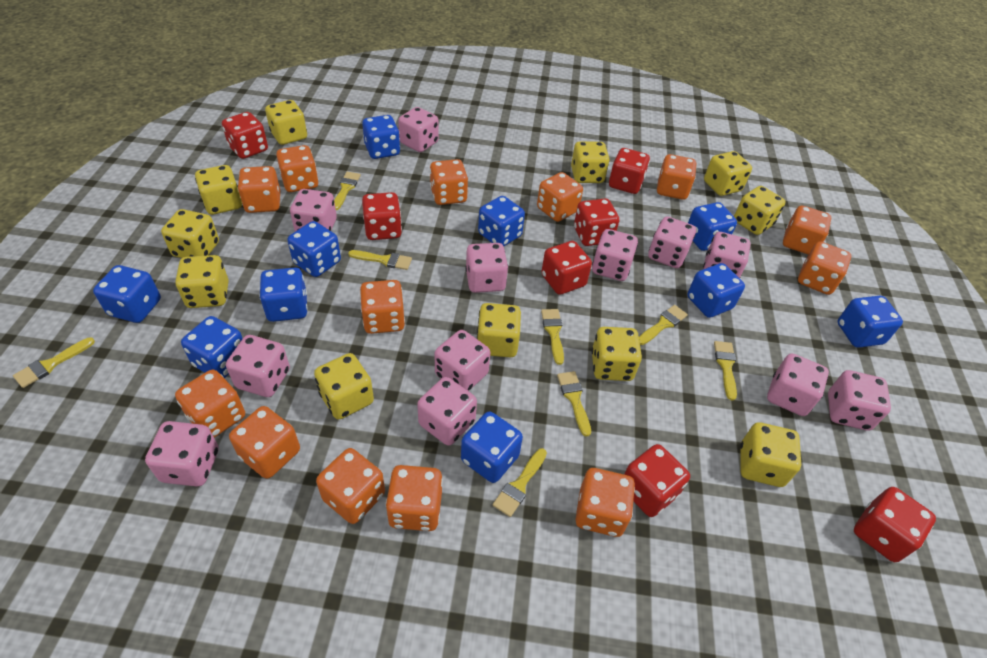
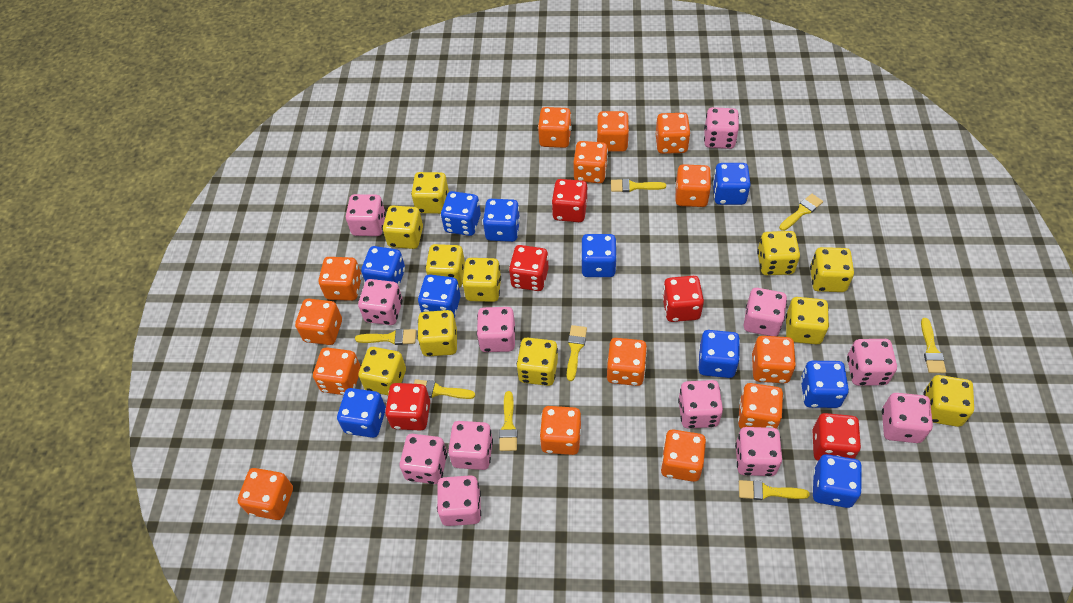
orange dice: [175,370,245,438] [229,406,300,479] [238,166,280,213] [276,145,318,192] [316,448,385,524] [360,280,405,334] [386,465,443,531] [430,159,468,205] [537,172,583,222] [576,468,635,537] [657,154,696,200] [783,206,831,255] [798,242,851,295] = 13 -> [237,468,293,520] [295,299,342,345] [313,347,361,395] [319,257,362,301] [538,107,572,148] [540,406,581,455] [574,141,608,183] [597,111,629,152] [607,338,647,386] [656,113,691,154] [661,430,706,482] [675,164,711,207] [738,383,783,429] [752,336,796,383] = 14
red dice: [222,112,268,159] [362,192,402,240] [541,241,592,295] [574,198,619,246] [609,148,650,194] [624,444,690,517] [854,487,936,562] = 7 -> [385,383,430,431] [509,245,549,291] [552,179,587,222] [662,276,704,322] [813,413,861,461] = 5

